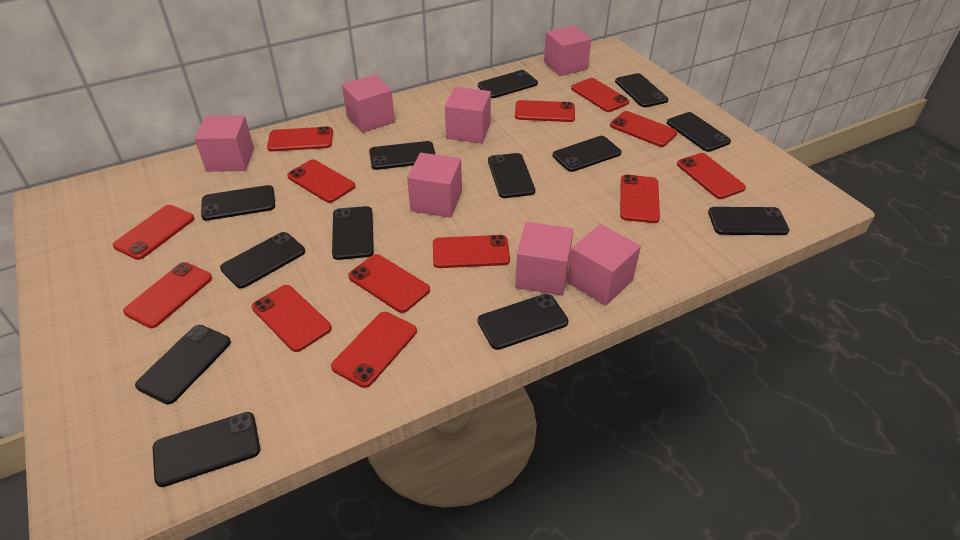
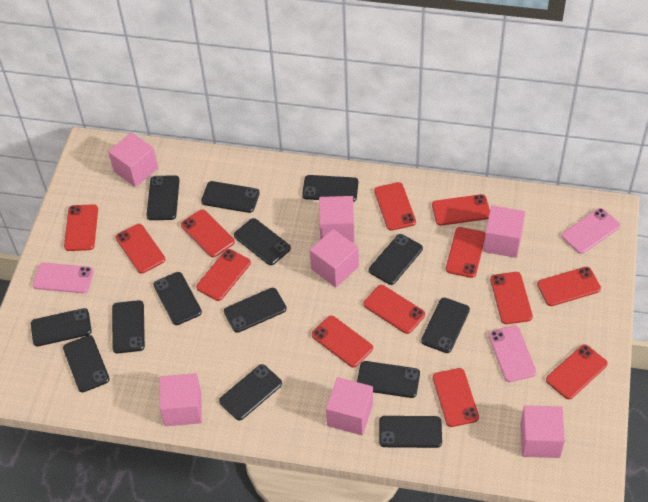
black phone: [135,325,231,404] [153,412,260,487] [201,185,275,221] [220,232,305,289] [332,206,374,260] [369,141,436,170] [478,70,538,98] [478,294,569,350] [488,153,535,198] [553,136,622,172] [615,73,668,107] [667,112,731,152] [708,207,789,235] = 13 -> [31,308,92,346] [63,335,110,392] [112,300,145,353] [146,175,180,220] [153,272,202,325] [201,181,260,213] [219,364,282,420] [224,288,287,333] [234,218,291,265] [302,175,359,202] [357,361,420,398] [369,234,423,285] [379,416,442,448] [421,298,470,353] = 14
pink phone: none = 0 -> [33,263,94,293] [488,325,536,382] [562,208,620,254] = 3

